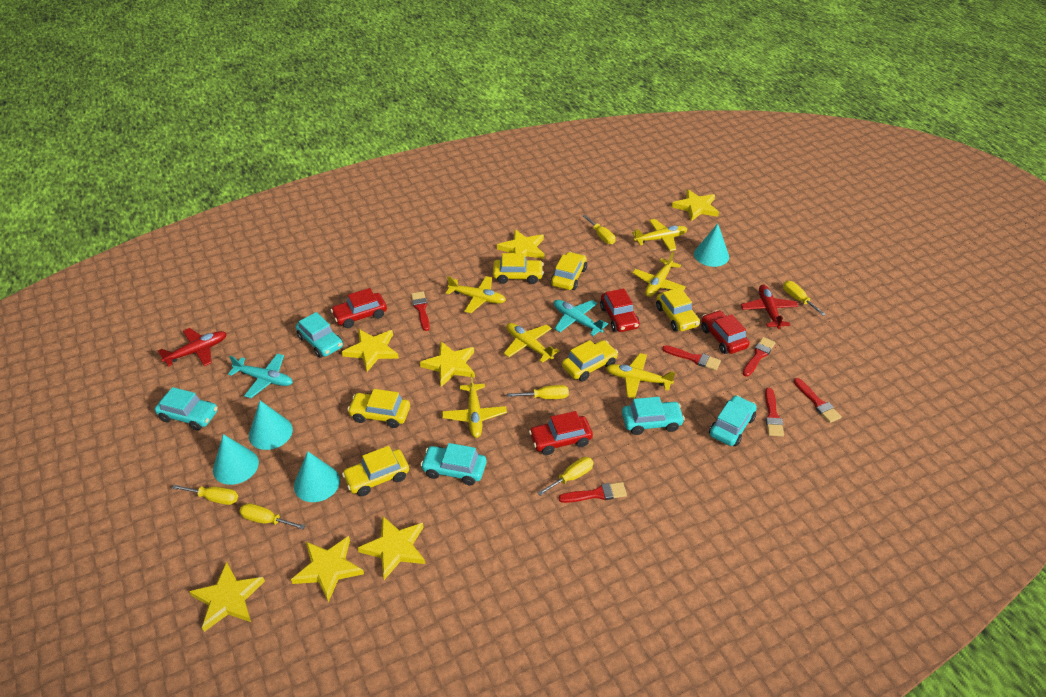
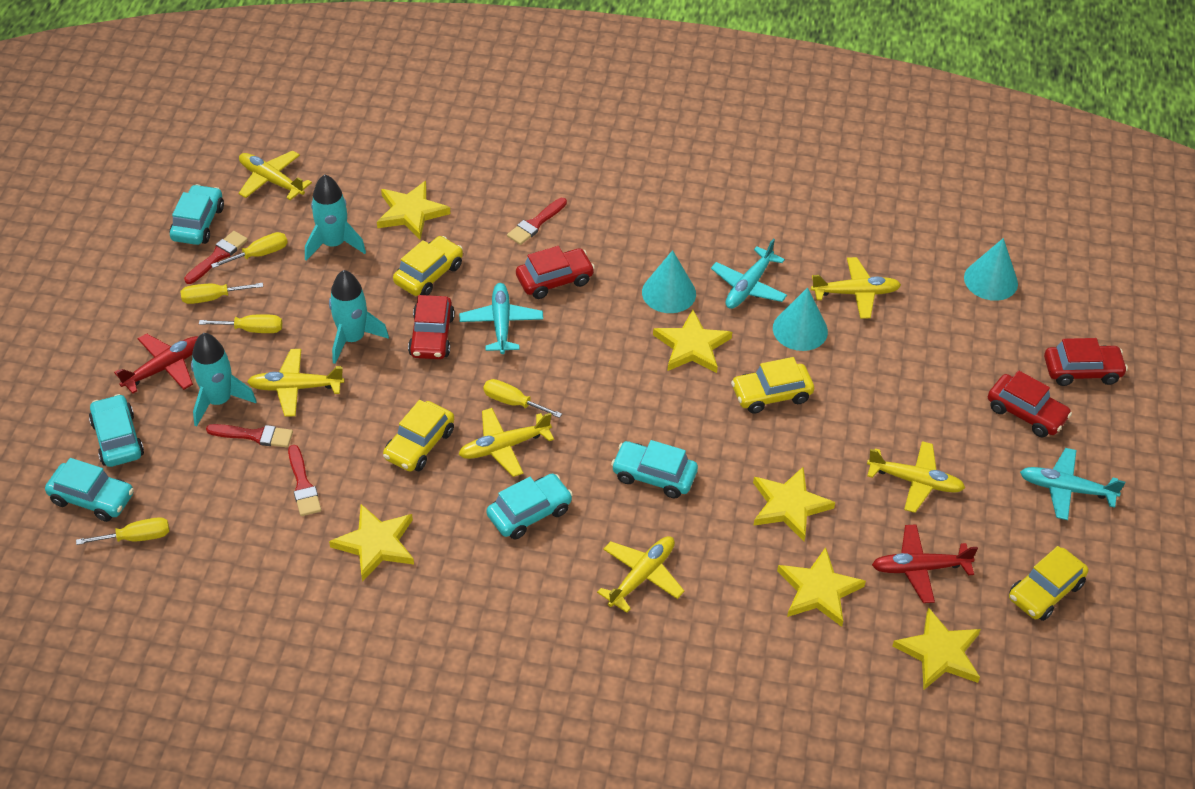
red brush: [411,291,430,331] [559,482,627,503] [662,345,721,371] [743,337,775,377] [765,388,784,437] [794,378,842,423] = 6 -> [184,231,248,284] [206,424,293,447] [288,445,321,516] [507,198,567,245] = 4
turquoise cone: [213,434,259,485] [249,401,293,450] [294,451,340,502] [694,224,729,267] = 4 -> [642,250,696,313] [773,287,828,351] [964,238,1018,301] = 3
turquoise plane: [228,353,293,398] [554,300,608,336] = 2 -> [459,283,543,354] [711,239,787,309] [1020,448,1125,520] = 3
turquoise rocket: none = 0 -> [191,333,257,426] [305,174,366,261] [329,270,389,364] = 3
yellow car: [342,446,409,496] [347,389,410,428] [493,253,544,284] [551,252,587,290] [562,340,618,382] [656,288,700,331] = 6 -> [383,400,454,472] [393,236,463,296] [731,357,814,414] [1009,546,1088,621] = 4
yellow screwdriver: [172,485,238,505] [240,503,305,529] [507,385,569,399] [537,457,593,496] [583,215,616,244] [783,281,826,316] = 6 -> [76,517,169,545] [181,283,263,304] [199,314,282,333] [211,232,288,268] [483,379,562,418] = 5
yellow star: [189,562,265,632] [291,536,364,602] [342,329,399,372] [358,517,425,580] [420,341,475,387] [497,229,545,259] [672,189,719,222] = 7 -> [329,504,414,582] [377,181,451,240] [653,310,732,373] [753,467,835,541] [777,547,866,627] [892,607,981,690] = 6

